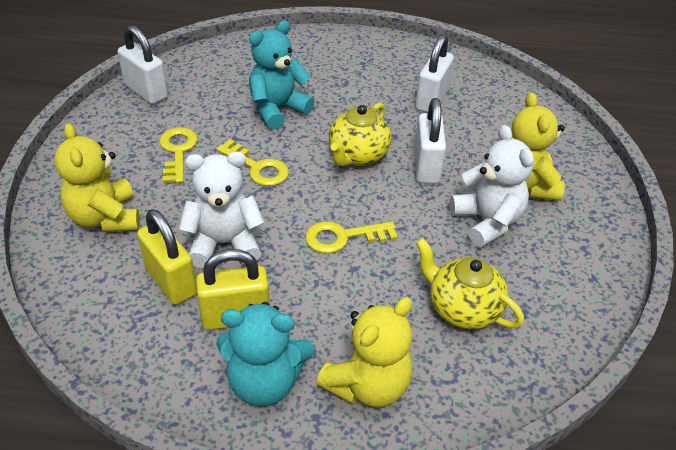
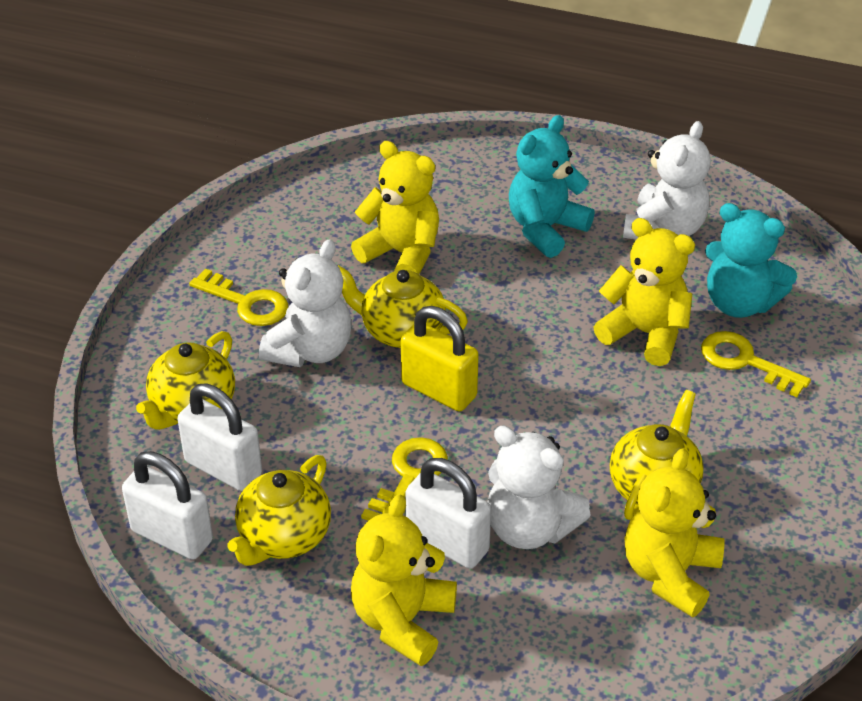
white teddy bear: [179,151,264,268] [450,125,534,247] = 2 -> [259,239,352,367] [488,426,591,549] [623,121,711,239] = 3
yellow padlock: [137,209,197,305] [196,249,270,330] = 2 -> [401,306,479,411] = 1
yellow teapot: [329,103,391,166] [416,238,524,329] = 2 -> [136,331,235,430] [227,455,331,566] [338,265,468,348] [610,390,704,520] = 4
yellow teddy bear: [55,123,140,232] [316,297,412,407] [511,92,565,201] = 3 -> [351,141,439,274] [351,494,457,666] [594,218,695,366] [625,448,725,618] = 4

